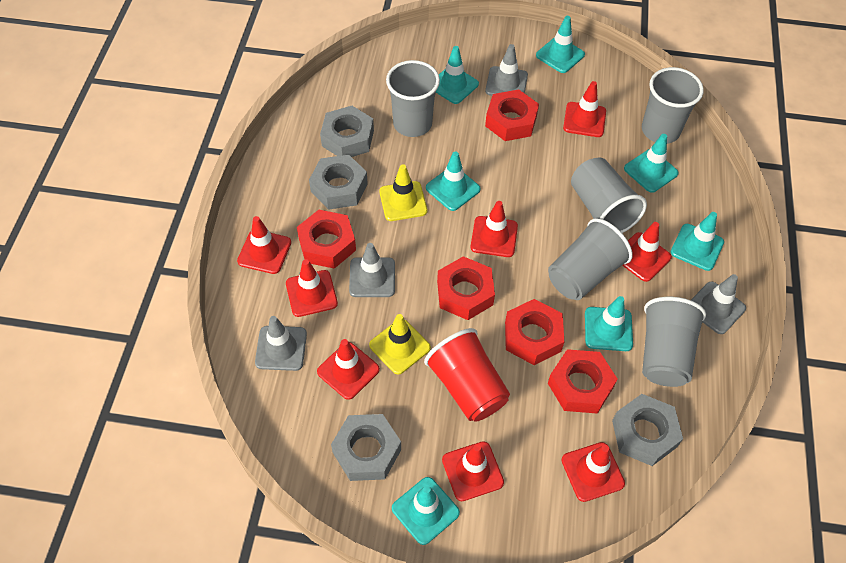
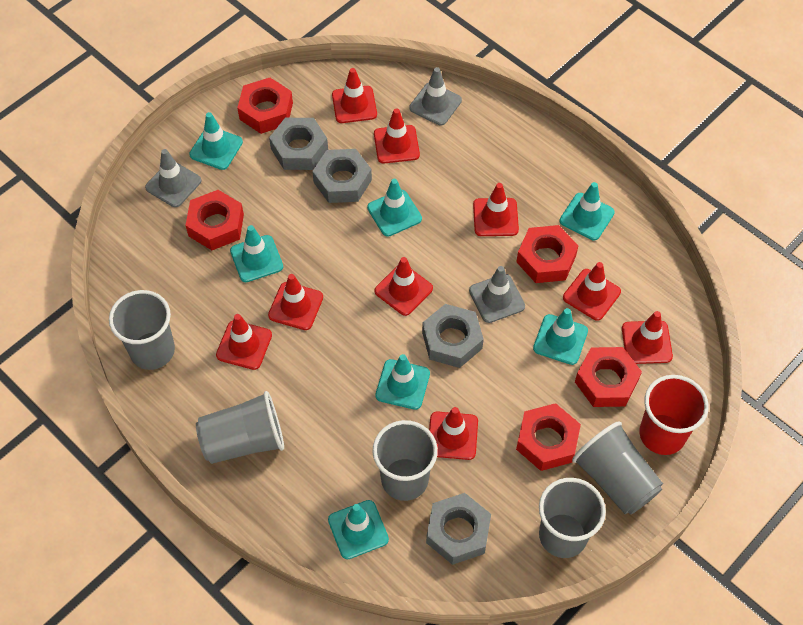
grey traffic cone: [255,316,307,371] [349,243,395,297] [485,44,528,96] [691,274,746,334] = 4 -> [145,149,201,207] [409,67,462,126] [469,266,525,323] = 3
red traffic cone: [237,216,291,274] [286,259,338,317] [317,339,380,400] [442,441,504,501] [471,201,518,257] [561,442,625,502] [563,81,606,137] [622,222,672,282] = 8 -> [216,314,272,370] [268,274,323,330] [332,68,377,123] [374,108,420,164] [374,257,433,316] [429,407,478,460] [473,183,519,236] [563,262,621,321] [622,311,673,364] = 9
yellow traffic cone: [369,314,431,374] [379,164,427,221] = 2 -> none = 0

